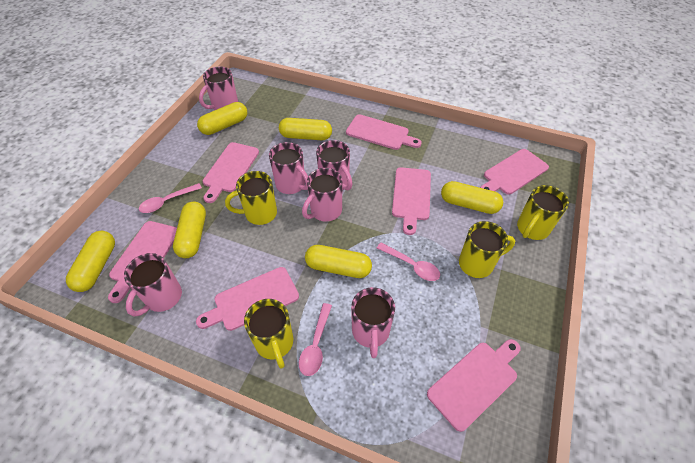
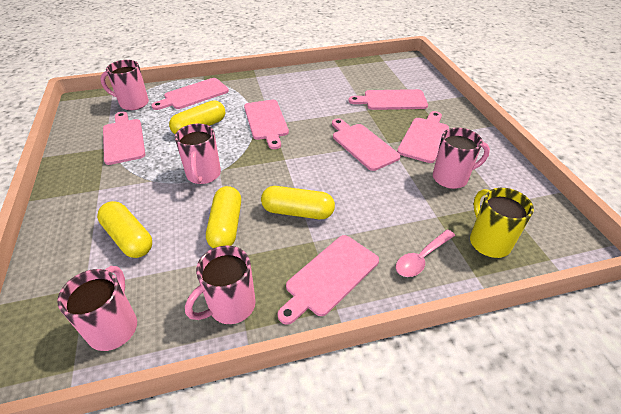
pink mug: [124,253,182,317] [199,67,238,110] [269,142,308,194] [302,168,343,222] [316,140,353,190] [351,287,395,358] = 6 -> [57,266,137,351] [100,60,149,110] [175,124,221,184] [185,246,256,324] [433,127,490,189] = 5
pink spoon: [139,183,202,213] [299,303,332,376] [377,243,440,281] = 3 -> [396,229,455,277] = 1
yellow capsule: [66,231,115,292] [173,201,206,258] [197,102,247,135] [279,118,332,140] [305,245,372,278] [441,181,503,214] = 6 -> [97,201,152,258] [169,101,225,134] [206,186,241,248] [261,186,335,219] = 4
yellow mug: [225,171,277,225] [244,299,293,369] [459,221,515,278] [517,185,569,240] = 4 -> [470,188,534,258] = 1

